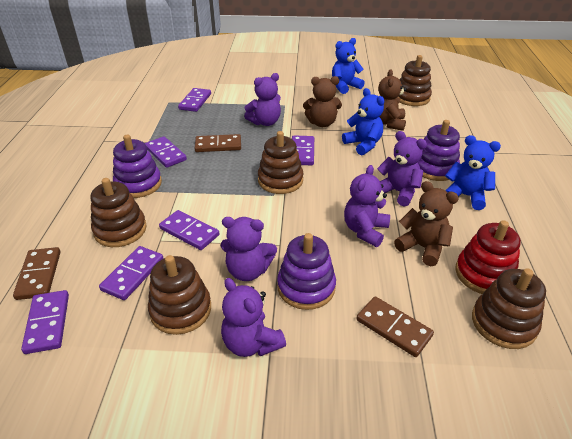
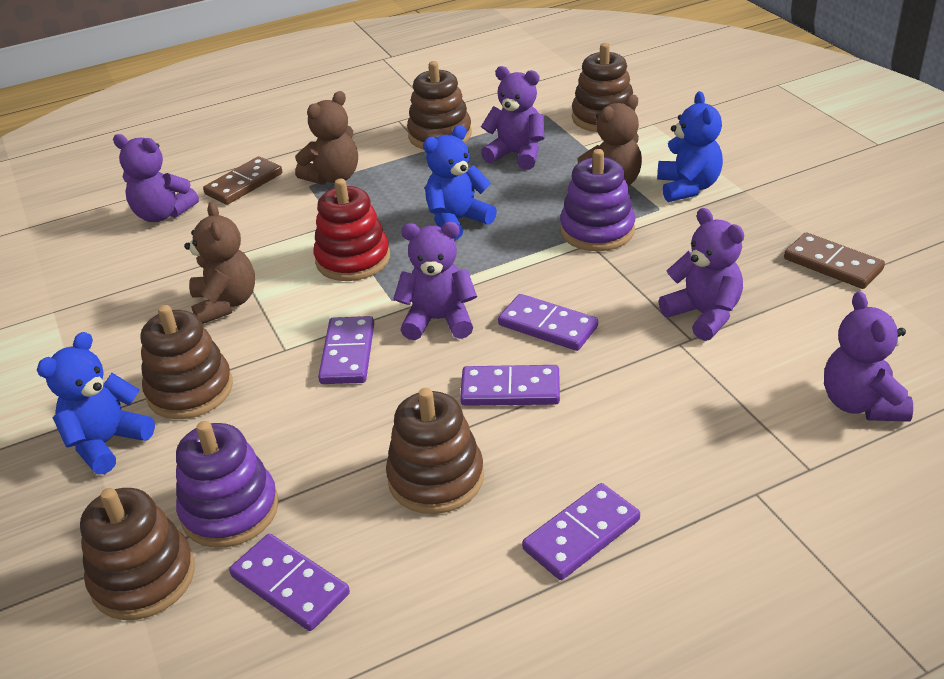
brown domino: [13,247,61,300] [195,134,241,152] [356,296,434,357] = 3 -> [203,156,282,205] [784,232,885,289] = 2
purple domino: [21,290,69,354] [99,246,164,300] [145,136,187,168] [159,210,219,250] [178,88,211,112] [292,136,314,165] = 6 -> [229,534,350,631] [318,316,374,384] [460,365,560,406] [498,294,598,351] [522,483,640,580] = 5
purple stacking toy: [113,135,162,198] [277,233,336,310] [417,120,460,181] = 3 -> [176,421,279,548] [560,149,635,251] = 2

